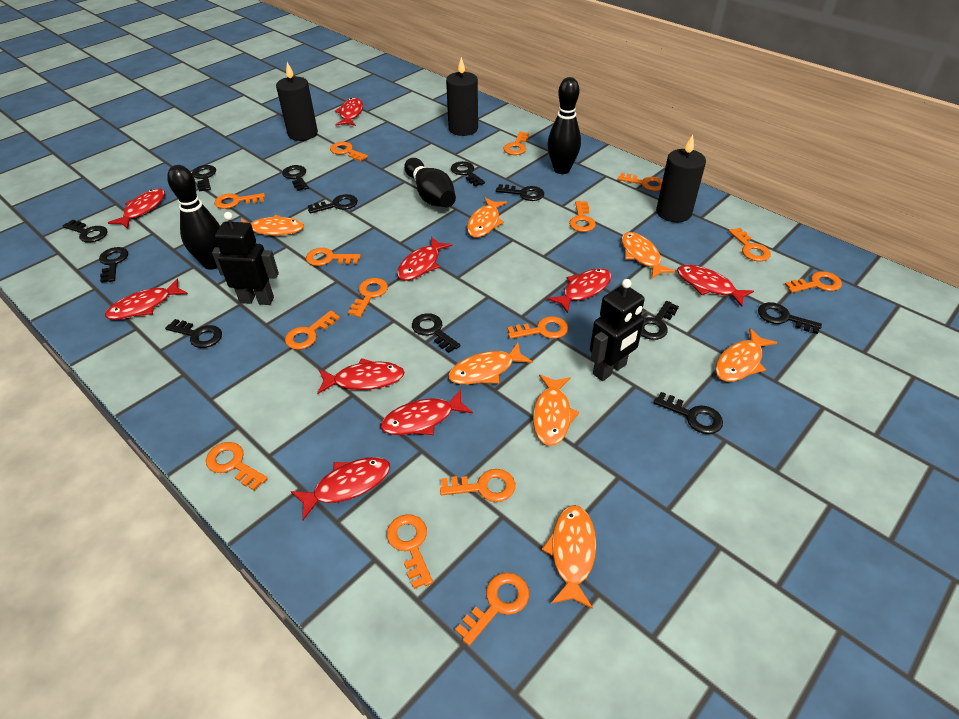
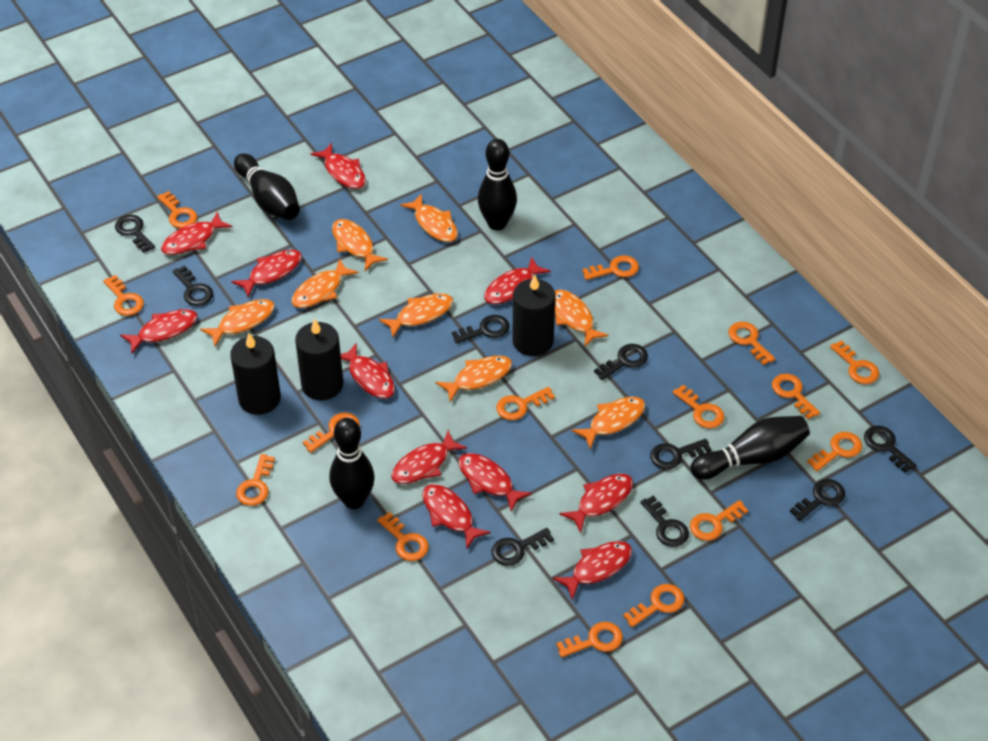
black bowling pin: [167,165,220,270] [404,158,456,207] [547,77,581,174] = 3 -> [234,154,300,220] [329,418,375,509] [478,139,517,230] [691,416,810,479] = 4
black key: [63,220,108,243] [99,247,128,283] [165,319,222,348] [192,165,216,192] [282,165,309,191] [308,194,358,214] [412,313,461,353] [451,161,485,187] [496,184,544,201] [641,301,679,340] [654,392,723,434] [758,302,822,334] = 12 -> [115,215,155,253] [173,265,213,306] [452,315,510,344] [492,528,554,566] [594,344,648,380] [640,496,689,547] [650,439,712,469] [790,479,845,521] [864,426,917,473] = 9
black robot: [212,212,279,305] [590,279,647,381] = 2 -> none = 0
orange fish: [241,215,304,236] [448,343,533,385] [467,198,507,237] [533,374,579,446] [542,505,596,609] [621,232,675,279] [715,328,777,382] = 7 -> [200,299,275,346] [292,258,359,308] [332,219,388,271] [379,293,453,337] [400,193,458,242] [436,356,512,402] [555,290,609,347] [572,396,645,449] = 8
red fish: [105,279,188,320] [108,189,165,229] [291,457,390,520] [317,358,405,394] [335,98,363,126] [381,389,473,435] [397,237,452,281] [547,268,611,313] [677,265,754,307] = 9 -> [120,309,198,354] [161,211,232,255] [231,250,302,297] [310,143,366,189] [341,343,395,399] [391,430,467,484] [422,484,491,549] [458,453,532,512] [484,257,551,304] [553,541,632,600] [560,474,633,533] = 11

